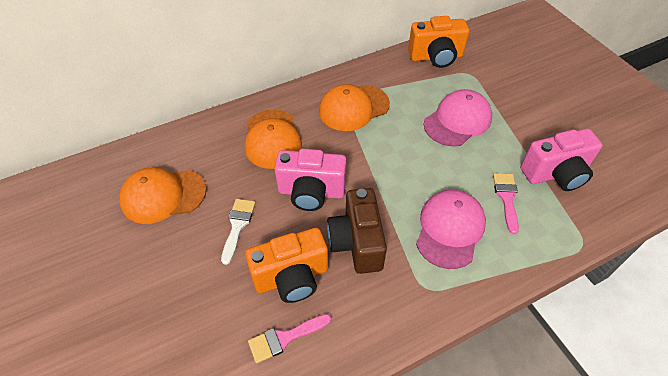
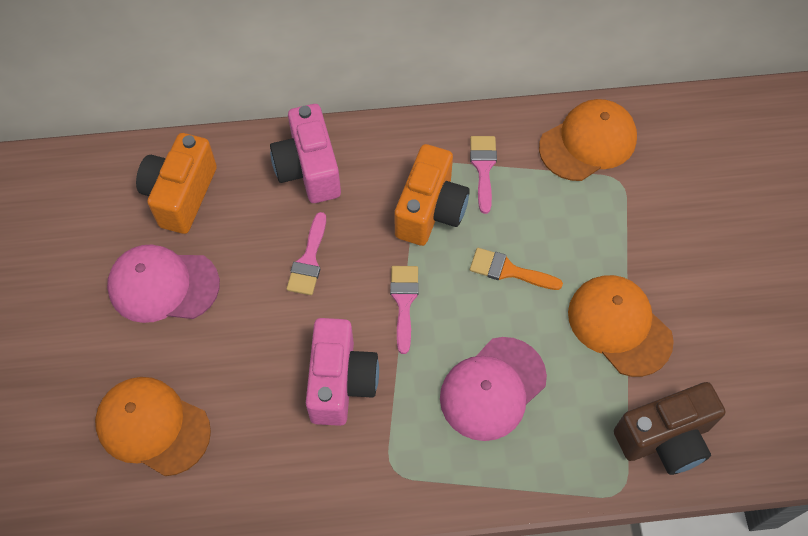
orange brush: none = 0 -> [470,248,563,290] = 1
pink brush: [248,314,331,363] [493,173,519,234] = 2 -> [286,212,326,295] [390,266,419,354] [470,136,497,214] = 3
white brush: [221,199,256,265] = 1 -> none = 0

